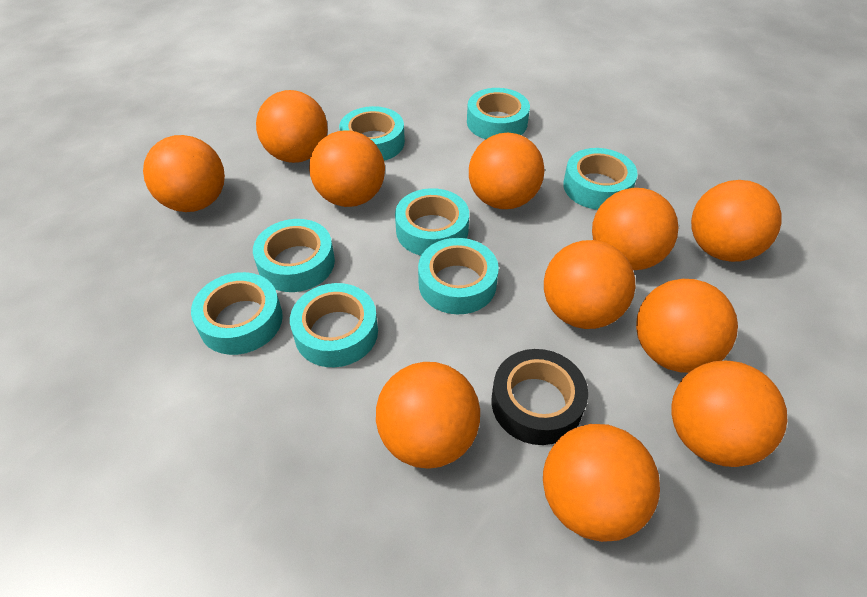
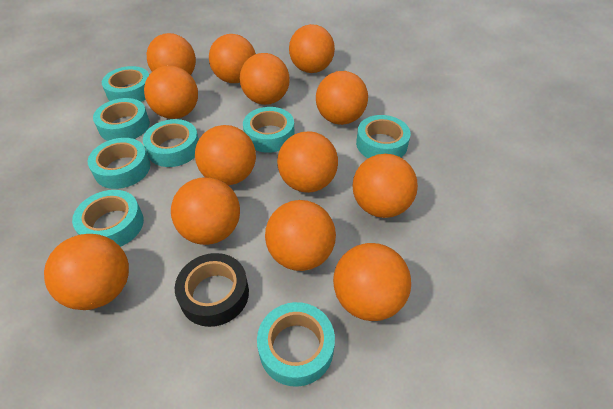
orange ball: [143,135,225,212] [256,90,328,163] [309,130,385,207] [376,362,480,469] [469,133,544,209] [543,424,660,542] [544,240,636,329] [592,188,678,271] [636,279,738,373] [671,361,787,467] [691,180,782,262] = 11 -> [44,234,129,310] [144,66,198,119] [147,33,196,75] [171,177,240,245] [195,125,256,185] [209,34,256,83] [240,53,290,105] [265,200,336,271] [277,131,338,193] [289,24,335,73] [316,71,368,125] [333,243,411,321] [352,154,418,218] = 13

